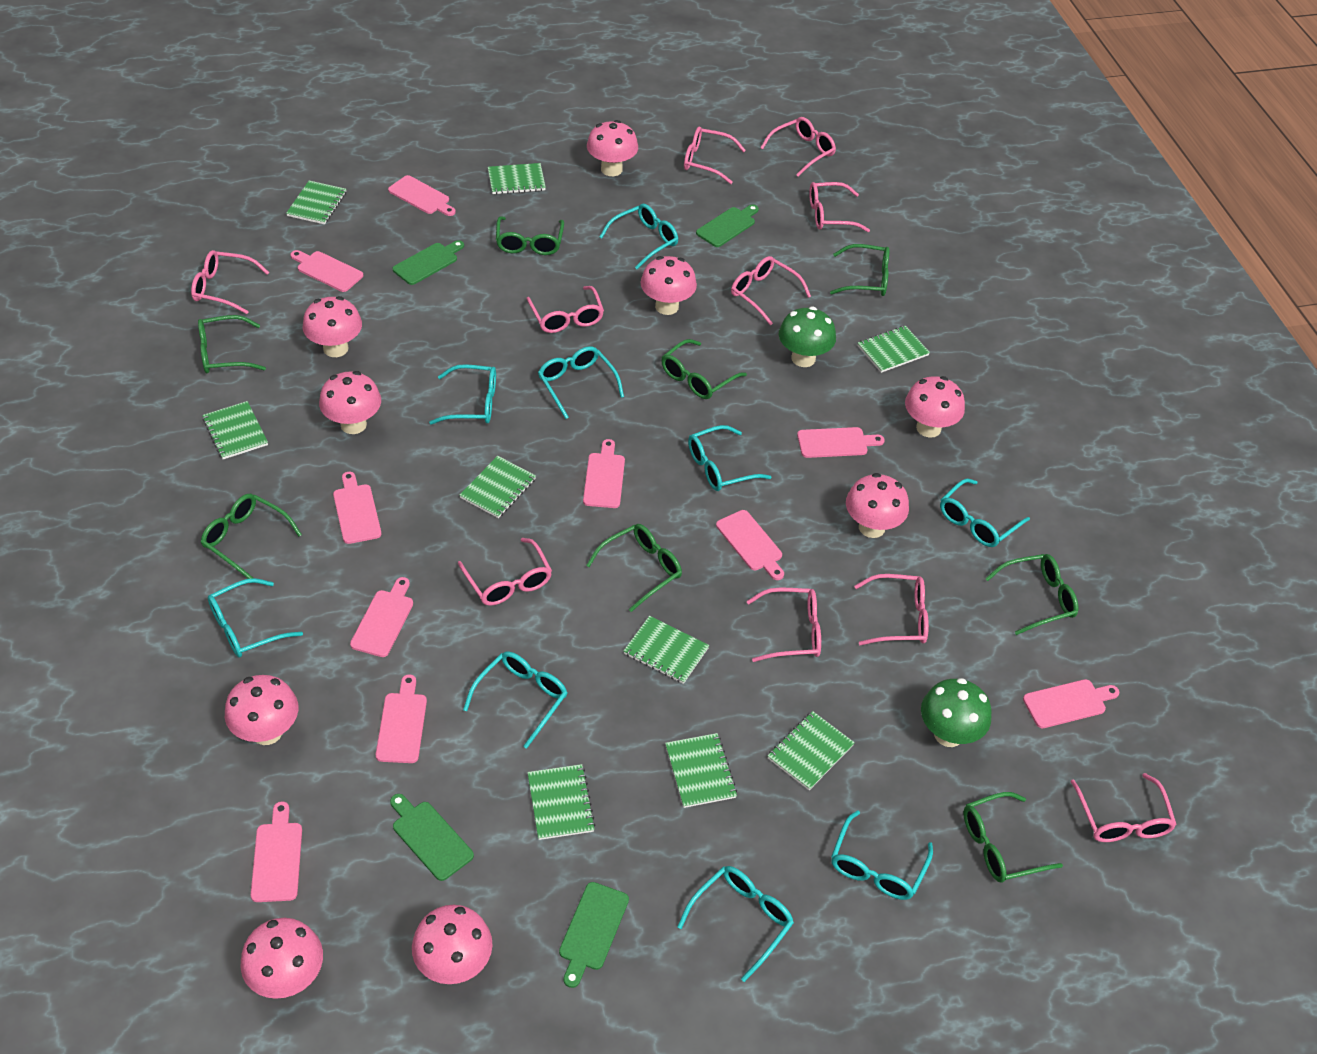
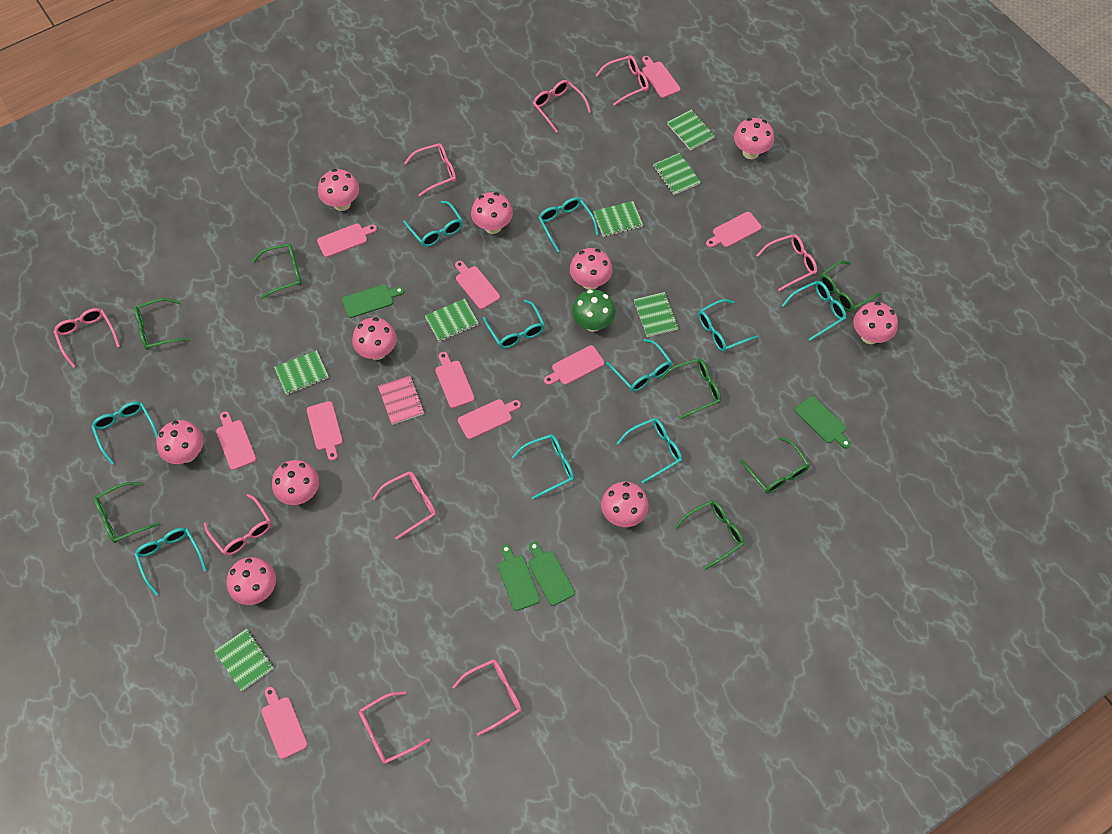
green glasses: [198,315,266,373] [201,494,302,579] [496,216,564,255] [586,524,682,612] [661,339,747,399] [830,244,889,296] [963,792,1063,883] [985,554,1078,635] = 8 -> [94,482,160,543] [134,298,190,350] [252,243,302,299] [660,358,721,419] [675,500,744,570] [739,437,810,494] [820,261,881,312] = 7
green mushroom: [779,307,836,367] [921,678,991,747] = 2 -> [572,290,616,332] = 1
green notebook: [202,401,268,459] [286,181,346,224] [460,456,536,518] [488,163,546,194] [527,764,595,840] [624,616,709,684] [665,733,737,808] [768,711,855,790] [858,326,930,373] = 9 -> [214,629,274,691] [274,350,329,395] [425,298,479,342] [593,201,643,237] [634,292,679,337] [653,153,700,195] [667,110,715,150] = 7
pink glasses: [191,250,269,314] [458,538,552,606] [526,286,604,333] [684,127,746,184] [731,256,811,325] [747,588,821,662] [760,117,836,176] [809,182,870,232] [854,574,929,645] [1070,773,1177,842] = 10 -> [54,308,120,368] [204,494,271,555] [359,691,430,764] [372,471,436,540] [404,143,456,196] [453,659,522,736] [533,80,591,133] [596,55,649,106] [756,234,817,291] = 9
pink mushroom: [225,675,298,745] [240,918,323,999] [303,296,362,357] [319,371,381,434] [412,905,492,984] [587,120,638,176] [641,256,697,315] [846,473,909,538] [905,376,965,438] = 9 -> [156,420,204,464] [227,557,276,605] [272,460,319,505] [318,169,359,211] [352,318,397,360] [471,192,513,234] [570,248,613,290] [601,482,649,527] [734,118,774,159] [853,302,898,344] = 10
pink notebook: none = 0 -> [378,375,424,425] = 1
turquoise glasses: [208,578,303,657] [429,364,496,425] [463,652,567,749] [538,346,624,419] [599,204,678,269] [677,866,794,982] [688,425,771,491] [831,810,933,900] [940,478,1030,547] = 9 -> [91,402,158,465] [134,528,207,596] [403,201,463,247] [483,300,545,348] [512,434,574,499] [538,197,599,252] [606,339,672,392] [617,418,682,483] [698,299,759,352] [782,281,846,341] = 10

